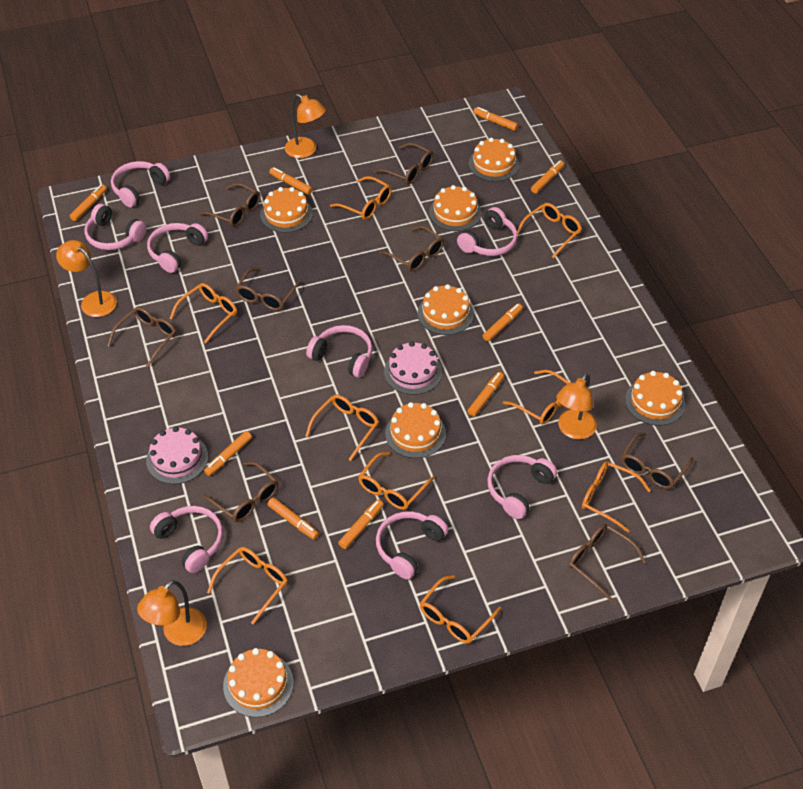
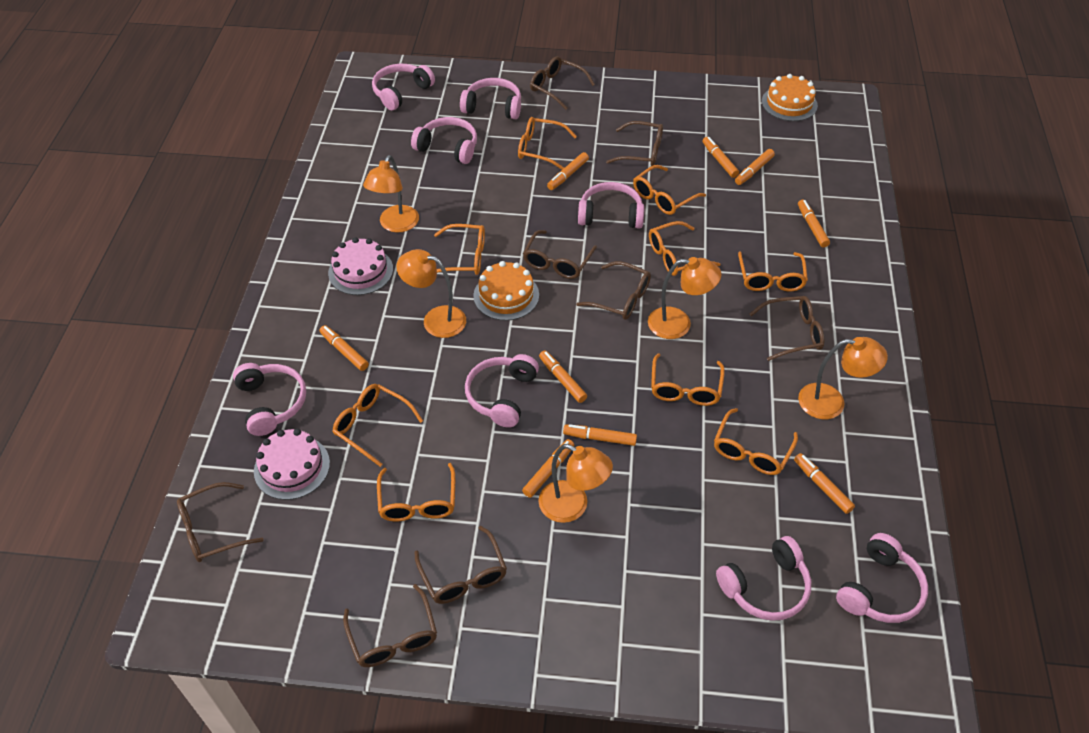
orange cake: [223,648,294,717] [260,187,313,233] [385,402,446,458] [418,284,474,335] [429,185,481,231] [469,138,519,181] [625,371,685,426] = 7 -> [473,261,539,321] [762,74,818,121] = 2
orange lamp: [56,240,117,317] [137,580,207,646] [285,94,326,158] [556,373,597,439] = 4 -> [363,155,419,233] [396,249,466,338] [538,444,613,523] [648,257,722,339] [798,337,888,419] = 5

